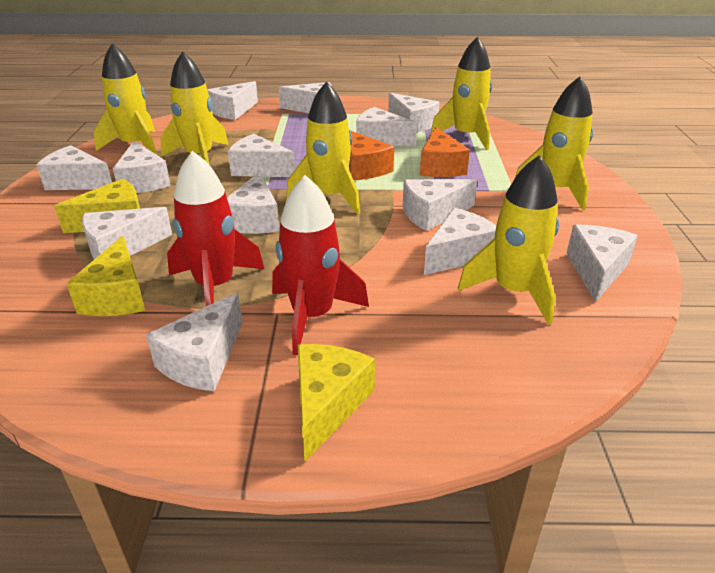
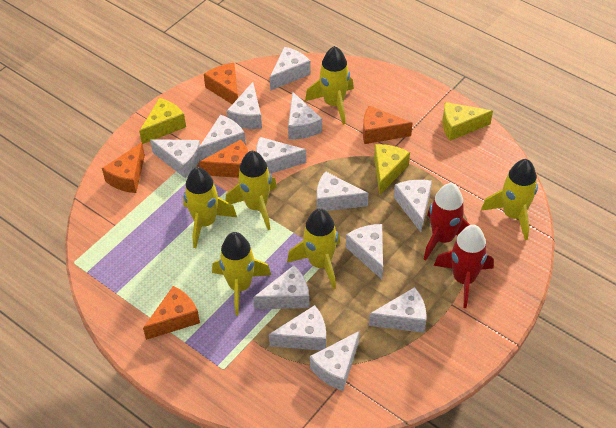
orange cheese: [349,130,394,180] [420,127,470,177] = 2 -> [102,142,145,193] [143,286,200,340] [199,140,248,178] [204,63,238,104] [363,106,412,144] = 5

